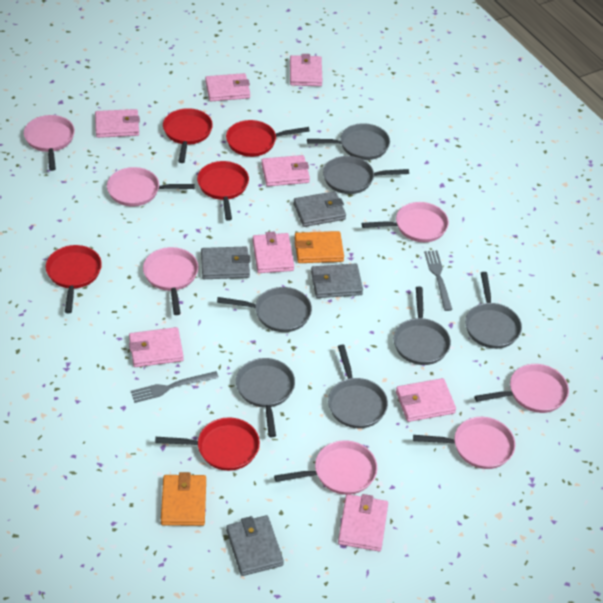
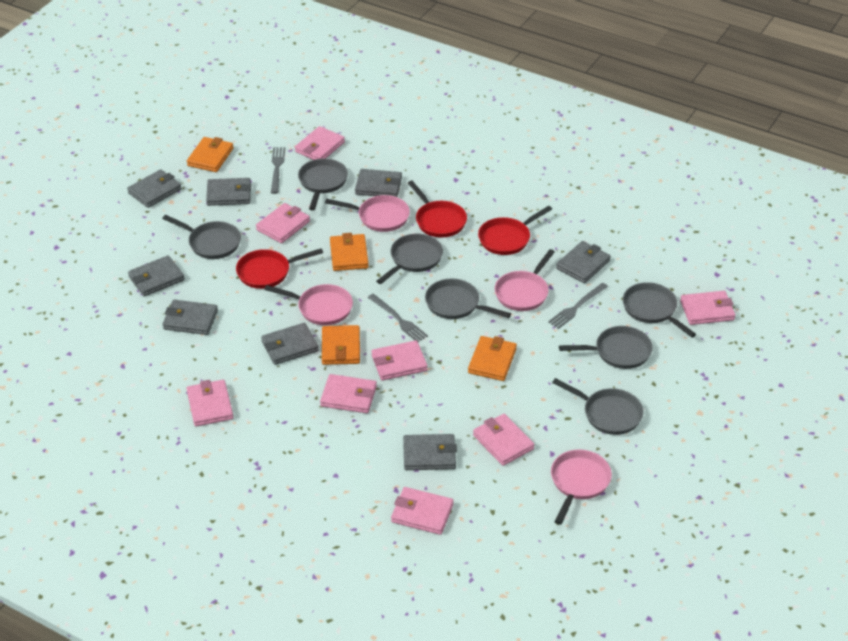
grey fork: [131,371,219,403] [424,250,452,311] = 2 -> [271,147,285,194] [367,294,428,342] [548,283,608,329] = 3
grey wallet: [201,247,250,279] [226,515,284,576] [293,191,346,227] [311,264,363,298] = 4 -> [127,169,182,208] [128,255,185,297] [162,300,218,335] [206,178,251,206] [261,323,319,365] [355,169,402,197] [403,434,457,470] [556,241,611,283] = 8
orange wallet: [161,472,206,526] [295,231,344,263] = 2 -> [187,137,234,172] [322,325,360,365] [330,233,369,271] [468,336,517,381] = 4
pink pan: [24,115,75,171] [107,167,195,206] [143,247,198,315] [274,440,377,495] [362,202,449,242] [413,417,515,469] [474,364,569,413] = 7 -> [264,284,353,325] [325,195,410,232] [495,249,555,311] [551,450,612,525] = 4
red pan: [46,245,102,313] [155,417,260,471] [163,108,213,163] [197,161,249,221] [226,120,310,157] = 5 -> [236,248,323,289] [408,181,467,237] [478,206,552,255] = 3

